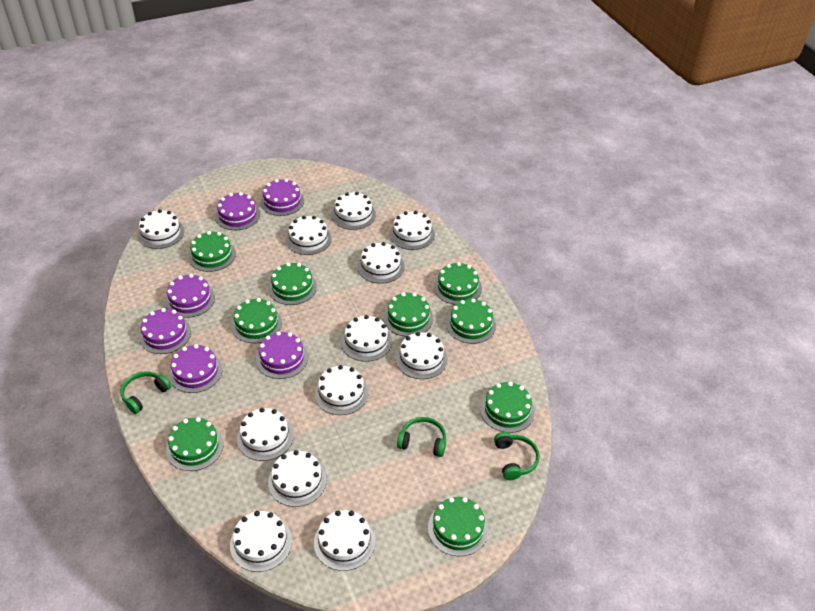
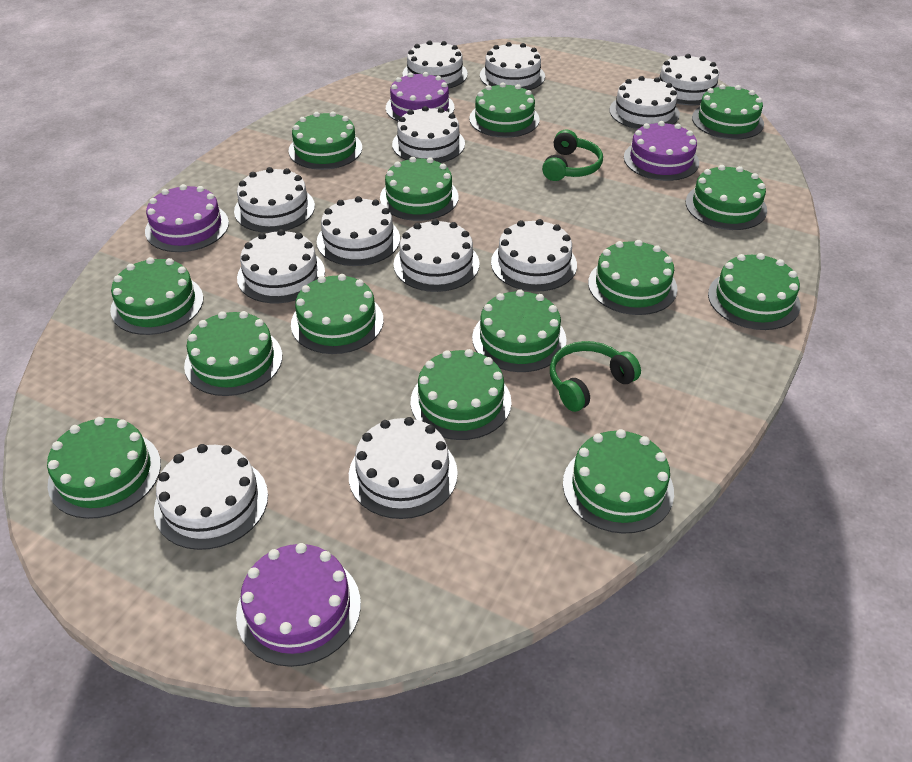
green cake: [166,417,224,471] [188,231,236,272] [231,298,282,343] [268,263,317,305] [384,292,433,337] [428,497,489,556] [434,262,482,305] [446,299,496,344] [480,382,535,433] = 9 -> [47,417,161,519] [110,257,203,335] [184,311,282,396] [289,111,362,170] [291,274,383,354] [380,157,459,221] [411,349,512,440] [469,82,540,138] [472,289,567,372] [563,429,674,534] [588,240,677,315] [686,165,767,230] [692,84,764,139] [708,253,801,330] = 14
green headphones: [121,371,171,414] [397,417,446,457] [494,432,540,480] = 3 -> [542,130,603,181] [550,341,641,412] = 2
purple cake: [139,308,191,354] [165,274,215,318] [169,344,222,393] [215,192,260,230] [256,331,308,379] [260,179,304,216] = 6 -> [145,184,229,252] [236,543,361,667] [386,72,454,122] [624,121,699,181] = 4

